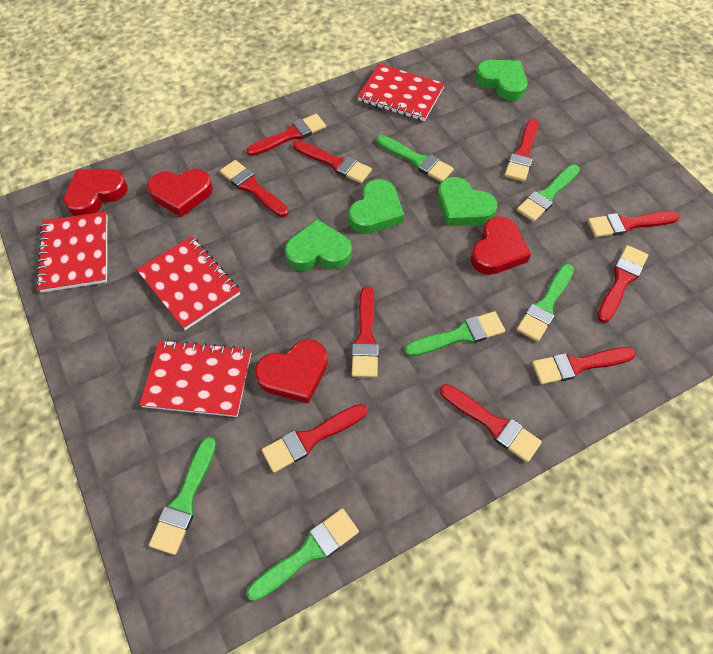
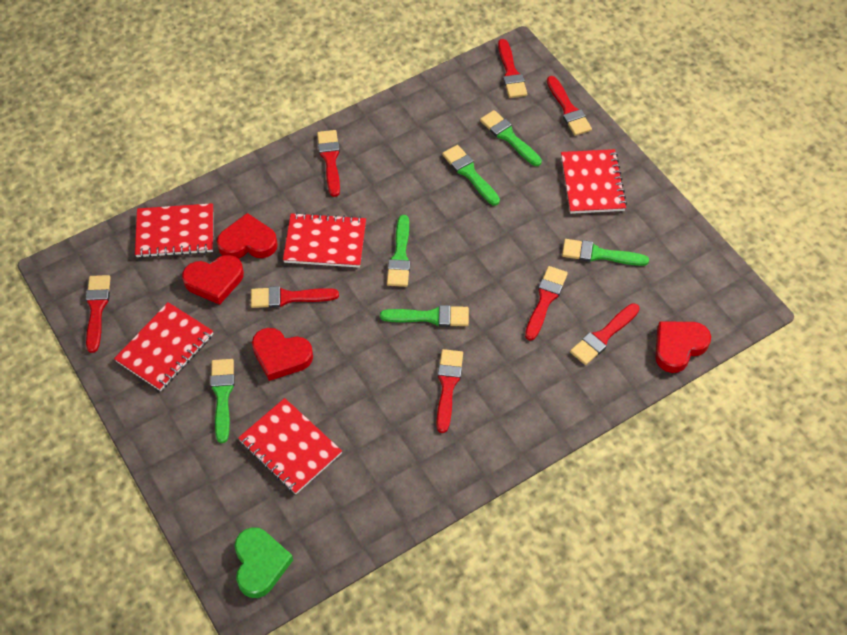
green heart: [285,219,352,271] [348,179,404,234] [437,177,497,226] [475,60,527,101] = 4 -> [235,527,293,598] = 1
red brush: [220,160,289,217] [246,114,326,156] [262,404,367,473] [293,140,372,183] [352,286,379,378] [440,384,542,462] [505,119,539,182] [532,347,636,385] [587,211,680,237] [597,245,648,323] = 10 -> [86,275,111,353] [251,286,339,308] [317,130,340,197] [437,349,463,433] [498,39,527,98] [525,266,568,341] [547,76,592,136] [570,303,640,365] = 8
red notebook: [36,211,107,293] [136,236,240,330] [139,339,251,417] [357,64,445,121] = 4 -> [114,302,213,391] [135,203,213,258] [238,398,342,494] [283,212,366,268] [561,149,627,214] = 5

